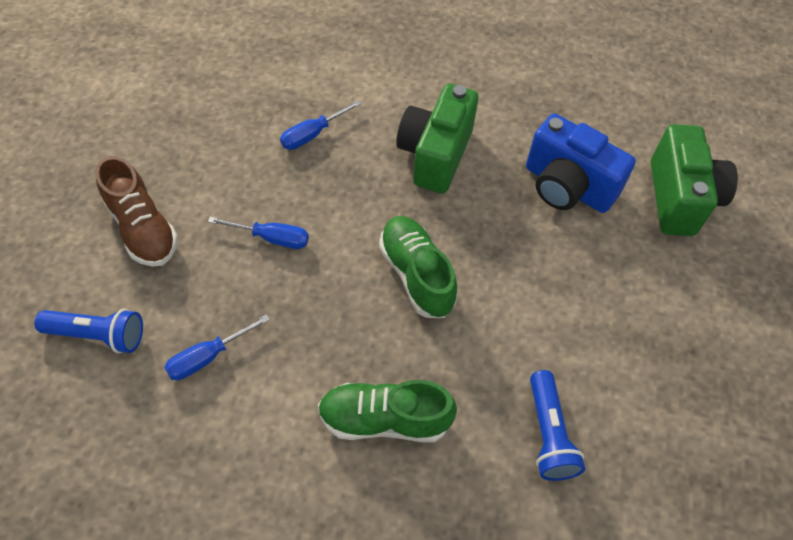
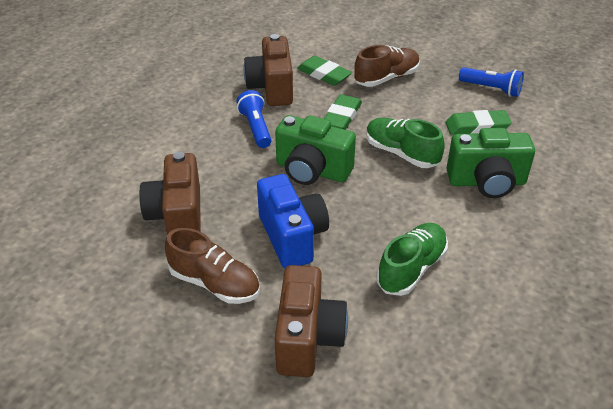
blue screwdriver: [164,314,270,380] [208,217,309,249] [280,100,362,150] = 3 -> none = 0
brown camera: none = 0 -> [139,152,201,235] [243,34,293,106] [275,265,348,377] = 3
brown shoe: [95,156,178,267] = 1 -> [165,228,260,304] [354,45,420,87] = 2
green eraser: none = 0 -> [297,56,352,86] [324,94,362,130] [445,110,512,135] = 3

